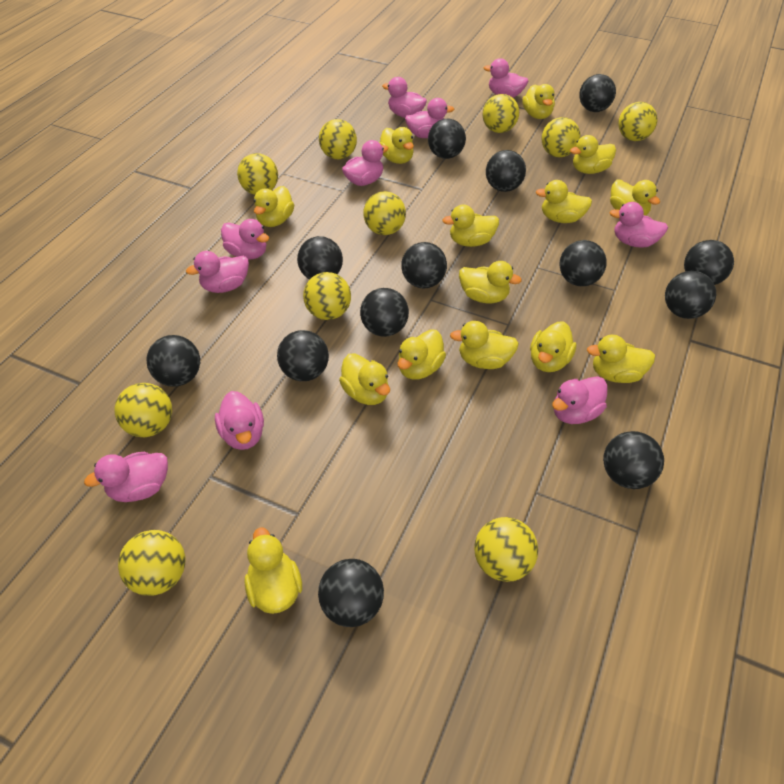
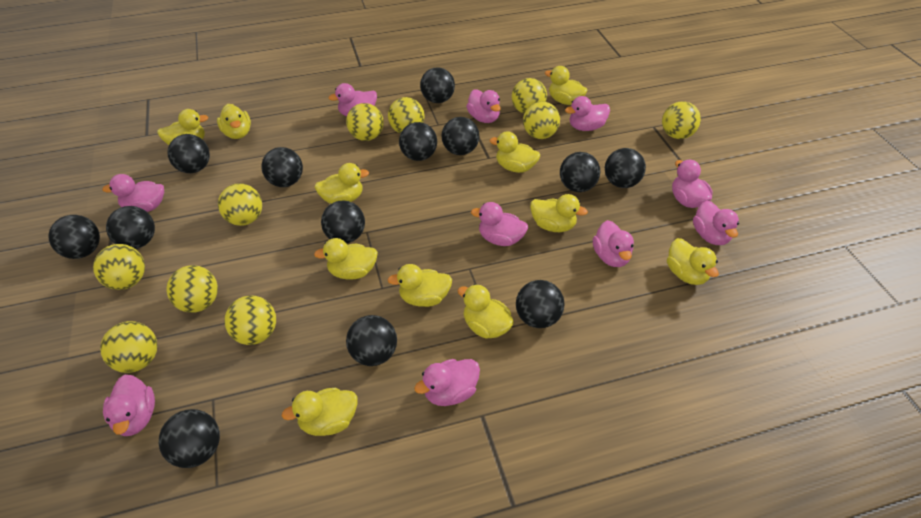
yellow duck: [245,528,302,614] [254,186,294,227] [339,353,390,405] [379,127,414,164] [397,329,446,380] [442,204,499,247] [450,321,519,369] [459,261,522,303] [522,84,555,119] [530,321,576,372] [536,180,592,223] [570,135,616,174] [587,335,655,383] [610,180,660,216] = 14 -> [157,109,208,145] [217,104,251,139] [282,388,358,436] [314,163,369,204] [314,238,378,280] [387,264,452,307] [458,284,514,339] [489,131,540,173] [530,194,588,232] [545,66,588,105] [667,238,719,285] = 11

